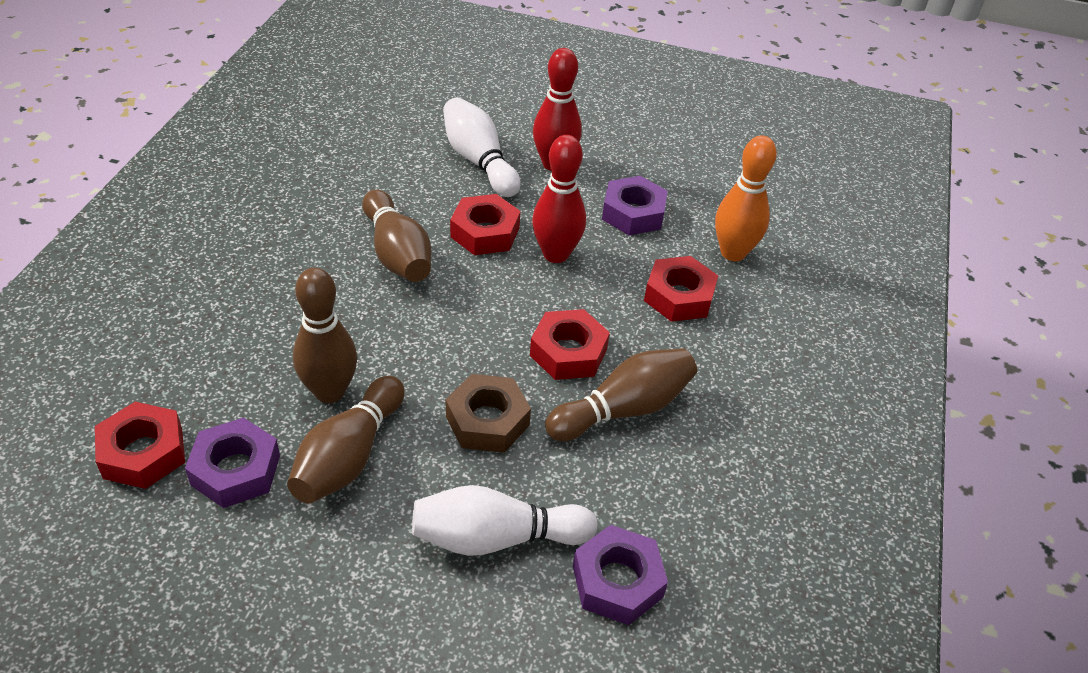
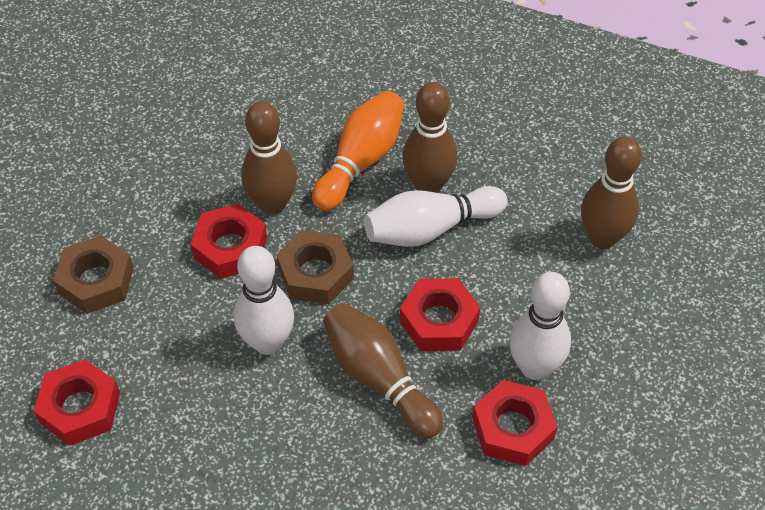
brown nut: [446,374,531,453] = 1 -> [53,236,134,314] [277,230,354,304] = 2
purple nut: [185,418,280,508] [573,525,668,625] [602,176,668,236] = 3 -> none = 0
red bowling pin: [532,135,586,263] [533,48,582,171] = 2 -> none = 0
white bowling pin: [412,485,598,556] [443,97,521,197] = 2 -> [234,246,294,355] [364,186,508,247] [509,272,571,380] = 3

